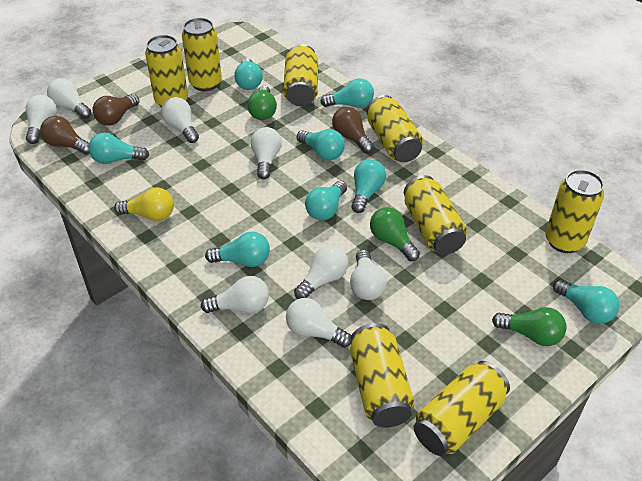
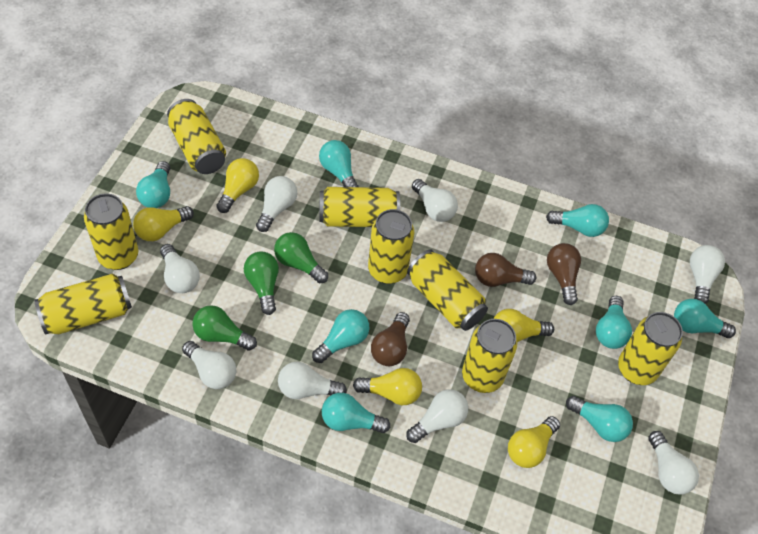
yellow light bulb: [114,188,174,221] = 1 -> [133,206,194,241] [216,158,259,213] [353,368,422,405] [493,309,554,342] [508,416,560,468] = 5

